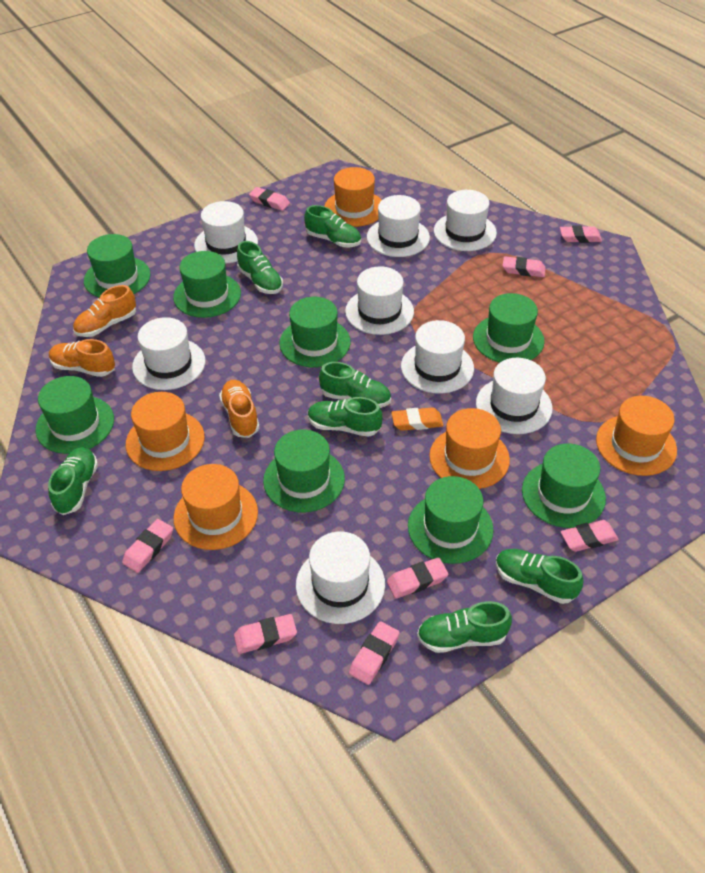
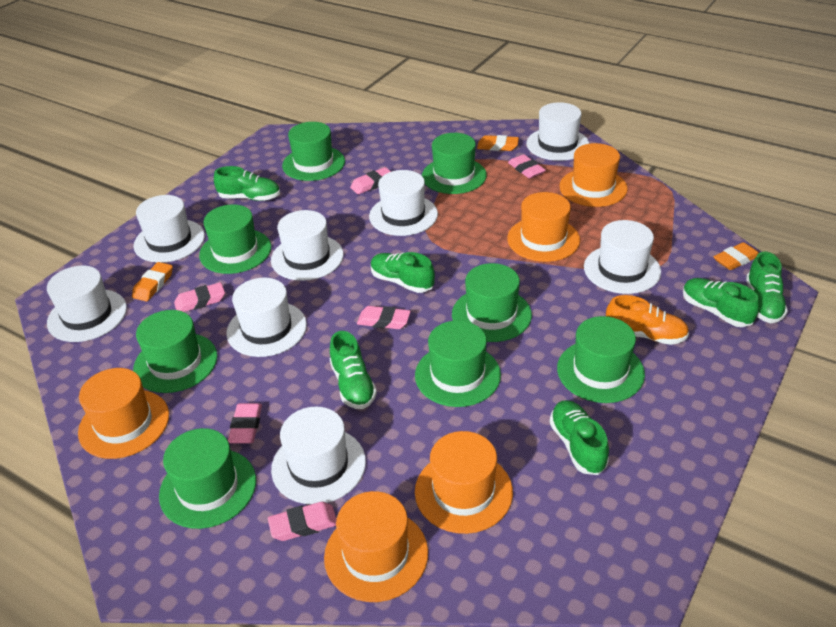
green shoe: [48,447,98,515] [237,241,283,294] [304,205,361,247] [308,397,382,437] [319,362,391,408] [417,601,512,653] [496,549,583,604] = 7 -> [214,166,280,201] [330,331,377,409] [371,252,435,293] [550,400,609,475] [683,278,760,327] [746,251,788,323] = 6
orange eraser: [391,407,443,431] = 1 -> [132,262,173,301] [477,135,519,151] [713,242,759,270] = 3
orange shoe: [49,339,115,377] [73,285,136,337] [219,380,260,438] = 3 -> [606,295,689,345] = 1
pink eraser: [122,519,173,573] [234,614,297,654] [249,187,290,211] [349,621,400,685] [387,557,448,599] [502,257,546,277] [560,226,602,243] [561,520,619,552] = 8 -> [174,282,225,312] [228,403,262,443] [268,502,336,541] [350,167,391,194] [357,306,411,329] [508,154,546,179] = 6

